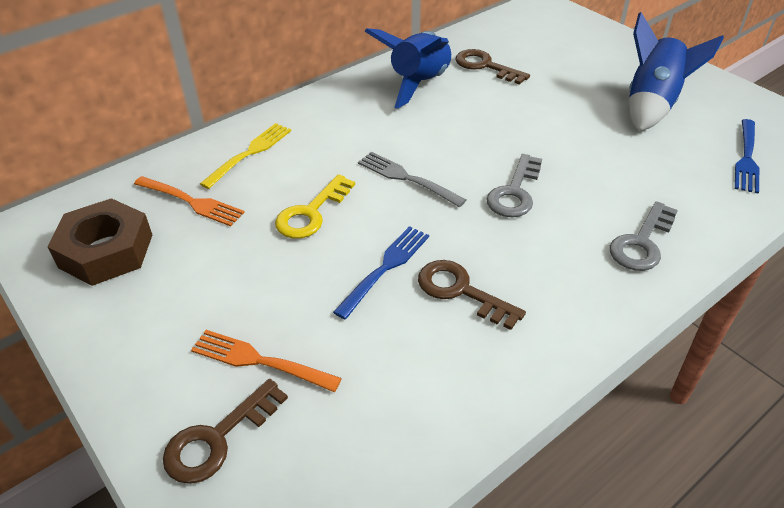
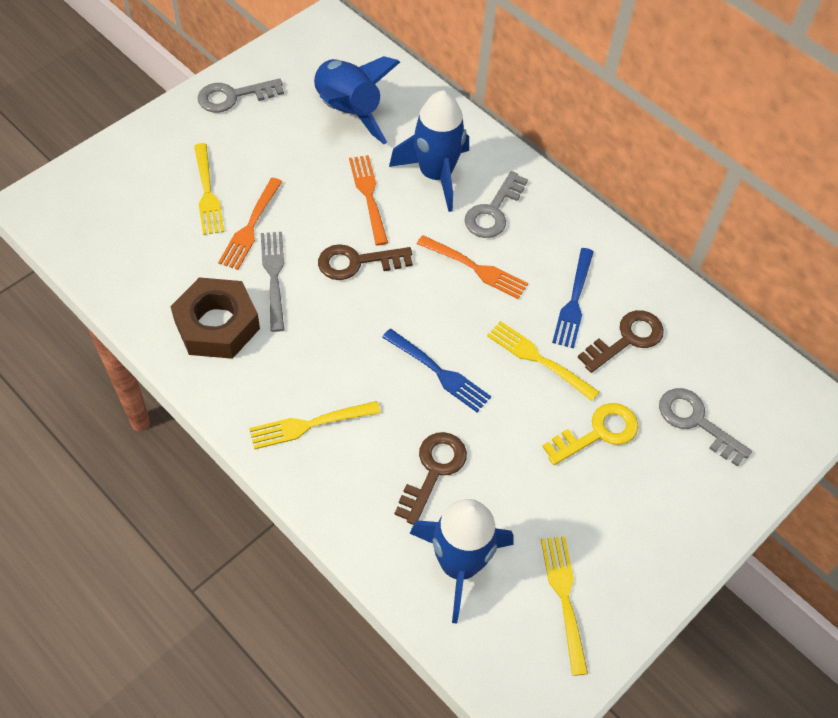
blue rocket: [364,28,452,109] [628,12,724,131] = 2 -> [313,56,400,145] [389,90,469,212] [409,499,513,624] = 3
grey key: [486,154,542,217] [610,201,678,271] = 2 -> [198,78,284,113] [465,171,528,238] [659,388,752,467] = 3
orange fork: [134,176,245,226] [191,330,342,392] = 2 -> [218,178,282,270] [349,155,388,245] [417,235,528,299] = 3
yellow fork: [200,123,291,189] = 1 -> [194,143,224,235] [249,401,381,450] [487,321,599,401] [541,536,588,676] = 4

